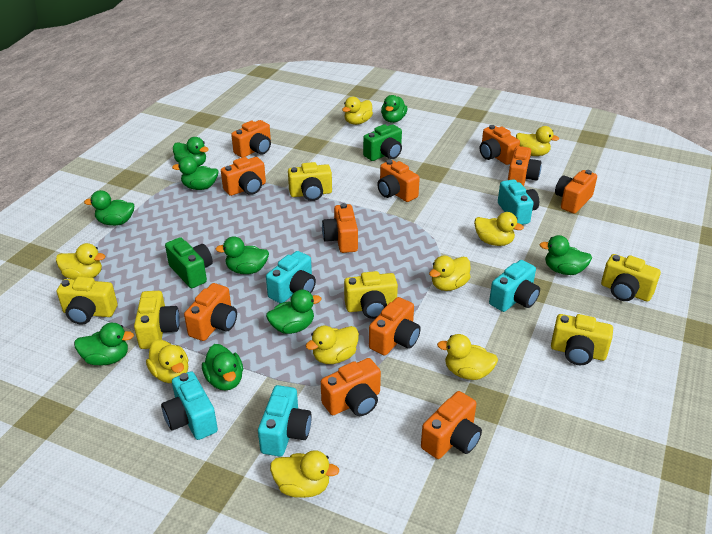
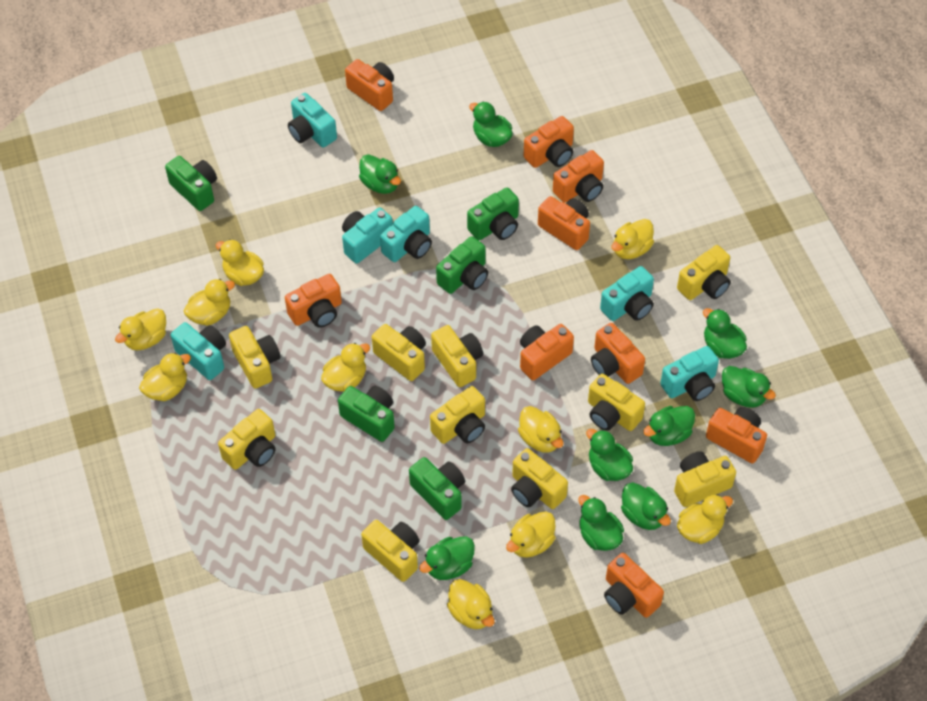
green camera: [165,237,213,288] [363,124,402,161] = 2 -> [165,156,217,211] [338,386,395,442] [409,457,465,520] [436,236,488,294] [467,188,519,240] = 5
orange camera: [184,283,237,341] [221,157,266,196] [231,120,271,158] [321,358,381,416] [322,203,358,253] [369,297,421,356] [377,160,420,202] [421,391,482,459] [480,125,520,165] [508,146,542,186] [555,170,597,214] = 11 -> [285,274,342,328] [345,59,394,111] [520,324,574,380] [524,116,574,168] [538,196,590,250] [553,150,604,203] [591,323,645,384] [604,553,664,618] [706,407,767,463] = 9
turquoise camera: [161,371,218,440] [258,385,312,457] [266,251,316,303] [489,260,540,312] [498,179,539,225] = 5 -> [171,322,226,380] [288,93,337,148] [342,208,393,264] [380,206,432,262] [600,266,654,321] [660,346,719,401] = 6
yellow camera: [57,277,118,325] [134,291,180,349] [288,162,332,201] [344,271,398,319] [551,314,613,365] [601,254,661,302] = 6 -> [218,409,275,470] [229,326,281,389] [361,520,419,582] [372,324,426,381] [430,386,485,444] [431,325,483,387] [511,448,568,509] [588,374,645,431] [674,451,736,507] [677,245,731,300] = 10
yellow duck: [56,243,105,279] [146,339,188,383] [270,450,339,498] [306,326,359,364] [342,97,373,125] [429,255,471,291] [437,334,498,380] [474,212,524,246] [516,126,559,156] = 9 -> [115,308,166,350] [139,353,191,401] [183,279,235,326] [216,239,264,286] [321,343,370,392] [447,579,495,629] [506,511,556,558] [518,406,563,453] [611,219,654,259] [677,494,733,544] = 10

